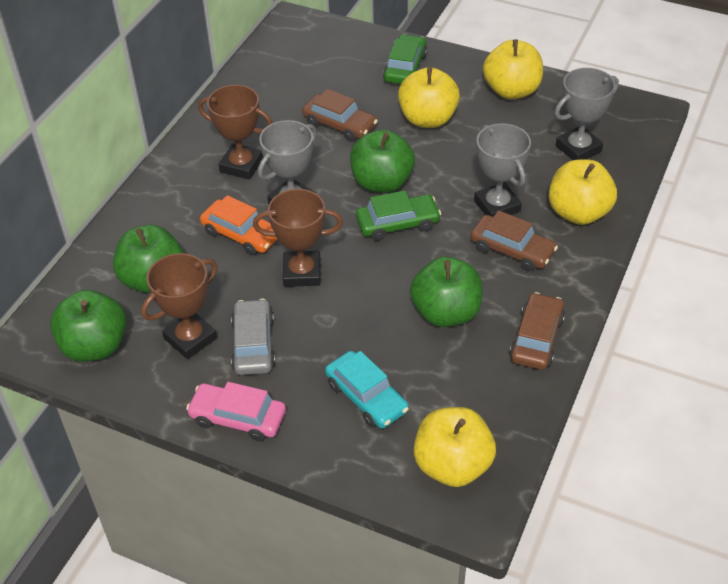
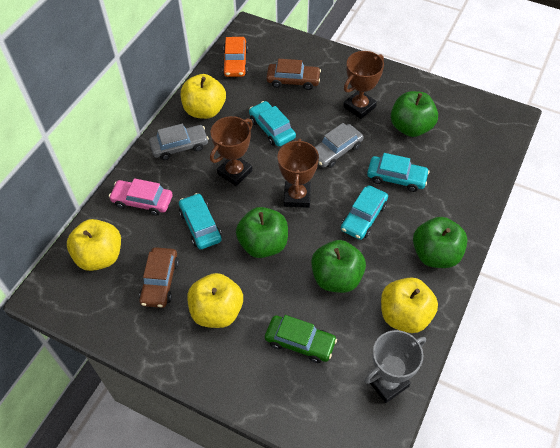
brown car: [302,89,378,142] [470,210,558,271] [509,292,565,370] = 3 -> [139,247,179,308] [266,59,321,90] = 2
green car: [356,191,441,241] [383,34,427,84] = 2 -> [265,315,337,363] = 1
grey car: [231,299,275,375] = 1 -> [149,124,209,160] [314,123,363,168] = 2
grey trophy: [258,120,317,204] [474,123,531,217] [554,68,619,160] = 3 -> [364,330,426,403] = 1
turquoise car: [325,351,409,429] = 1 -> [179,193,222,249] [249,101,296,147] [341,186,388,240] [367,153,430,192] = 4

